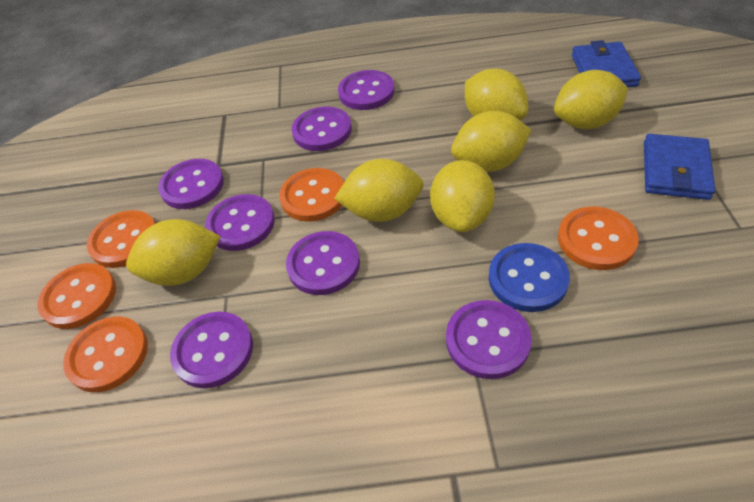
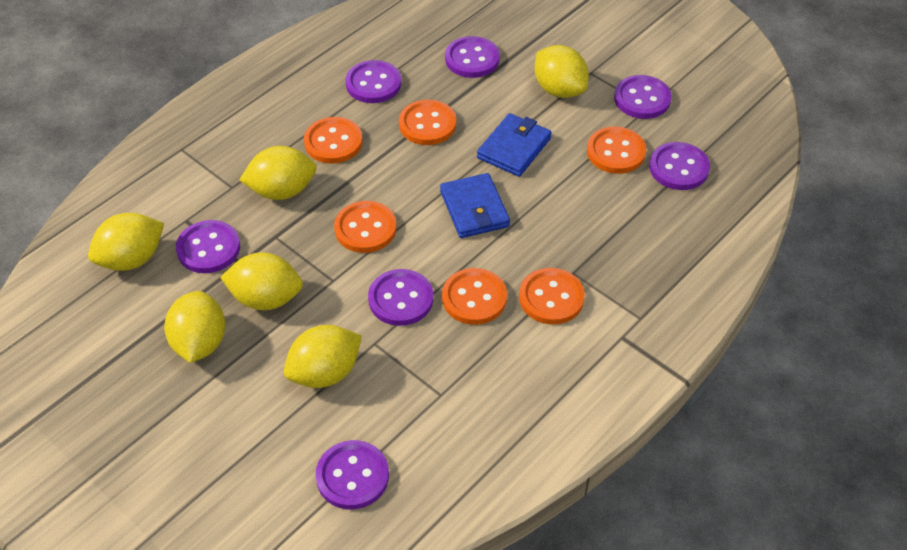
blue button: [489,243,570,312] = 1 -> none = 0
orange button: [38,263,116,329] [63,316,148,392] [87,210,156,268] [279,168,344,222] [558,207,639,270] = 5 -> [304,117,363,164] [334,201,396,253] [399,100,456,145] [442,268,507,325] [519,268,585,325] [587,126,646,174] = 6

